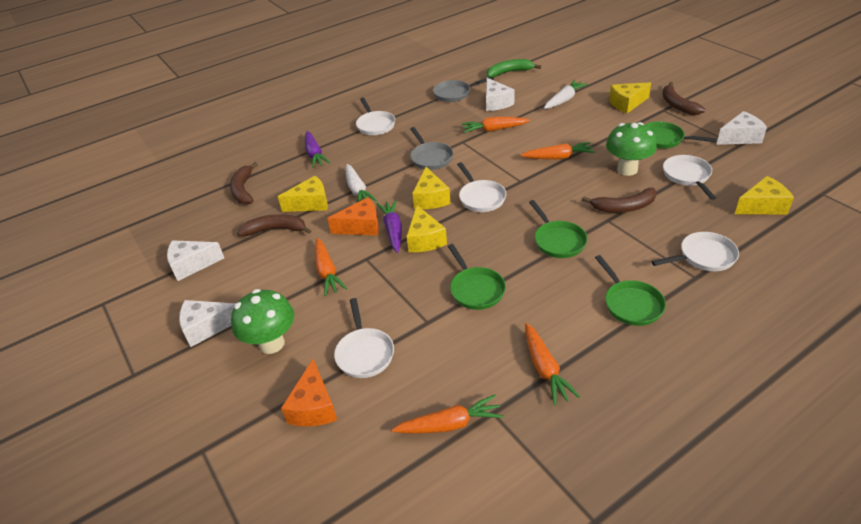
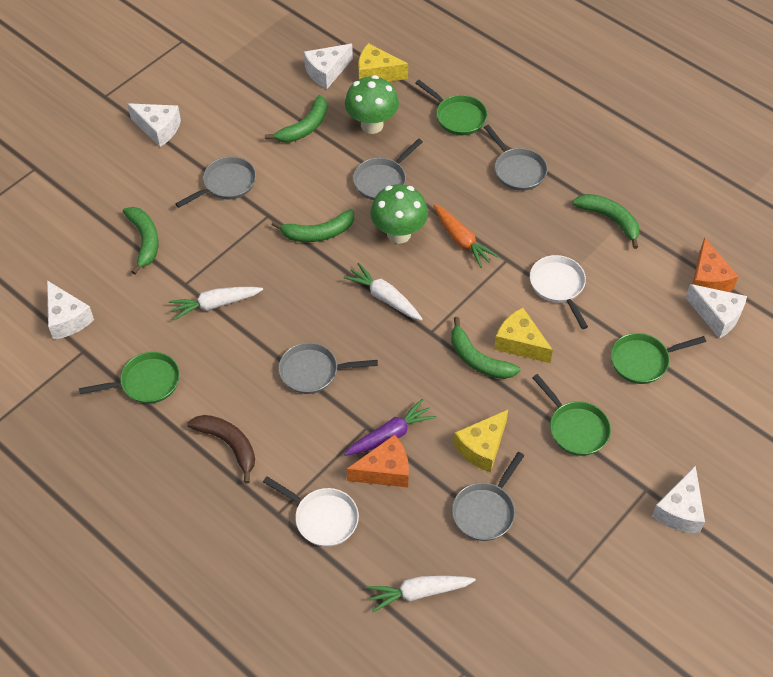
brown banana: [230,162,258,204] [237,214,311,236] [582,188,657,213] [662,82,705,115] = 4 -> [187,415,255,483] = 1
green banana: [487,59,541,78] = 1 -> [123,207,159,275] [265,95,327,143] [271,209,354,242] [451,317,520,379] [572,194,639,249] = 5
grey pan: [410,127,453,170] [433,77,494,102] = 2 -> [175,156,256,208] [278,342,378,394] [353,138,423,200] [452,452,524,541] [484,125,548,191] = 5
orange carrot: [315,238,347,296] [392,395,504,433] [461,117,530,133] [520,142,595,159] [525,323,580,405] = 5 -> [433,204,499,268] = 1
purple carrot: [305,131,330,168] [377,200,402,253] = 2 -> [344,399,436,456] = 1
white carrot: [346,164,377,202] [544,80,588,109] = 2 -> [169,287,263,320] [344,263,423,321] [367,576,476,612] = 3
white cheese: [167,240,224,281] [179,300,235,347] [486,78,515,111] [716,111,767,145] = 4 -> [47,280,94,340] [127,103,181,147] [304,44,353,89] [652,465,705,533] [686,284,747,339] = 5
white pan: [334,298,394,378] [356,97,395,135] [457,162,506,212] [651,232,739,271] [663,155,716,200] = 5 -> [263,476,359,547] [530,255,588,329] = 2
yellow cheese: [278,176,328,212] [407,205,447,252] [412,167,450,209] [609,82,651,113] [735,176,794,214] = 5 -> [358,43,408,81] [454,410,508,472] [494,307,553,363] = 3

